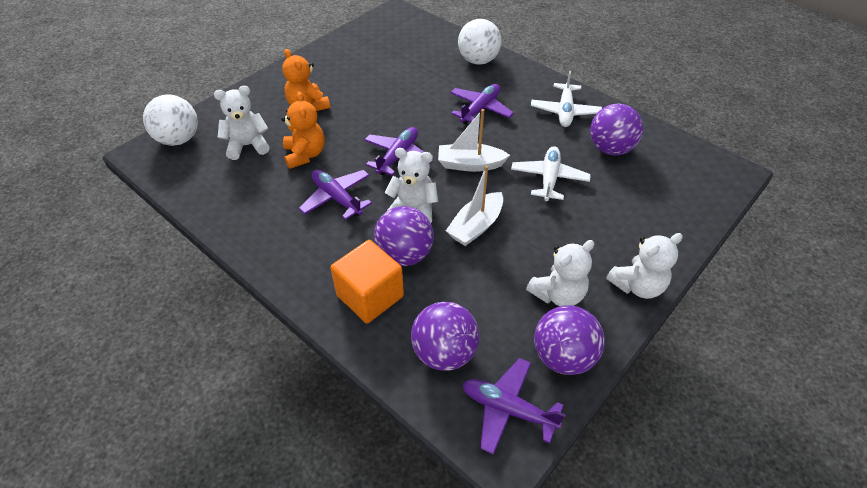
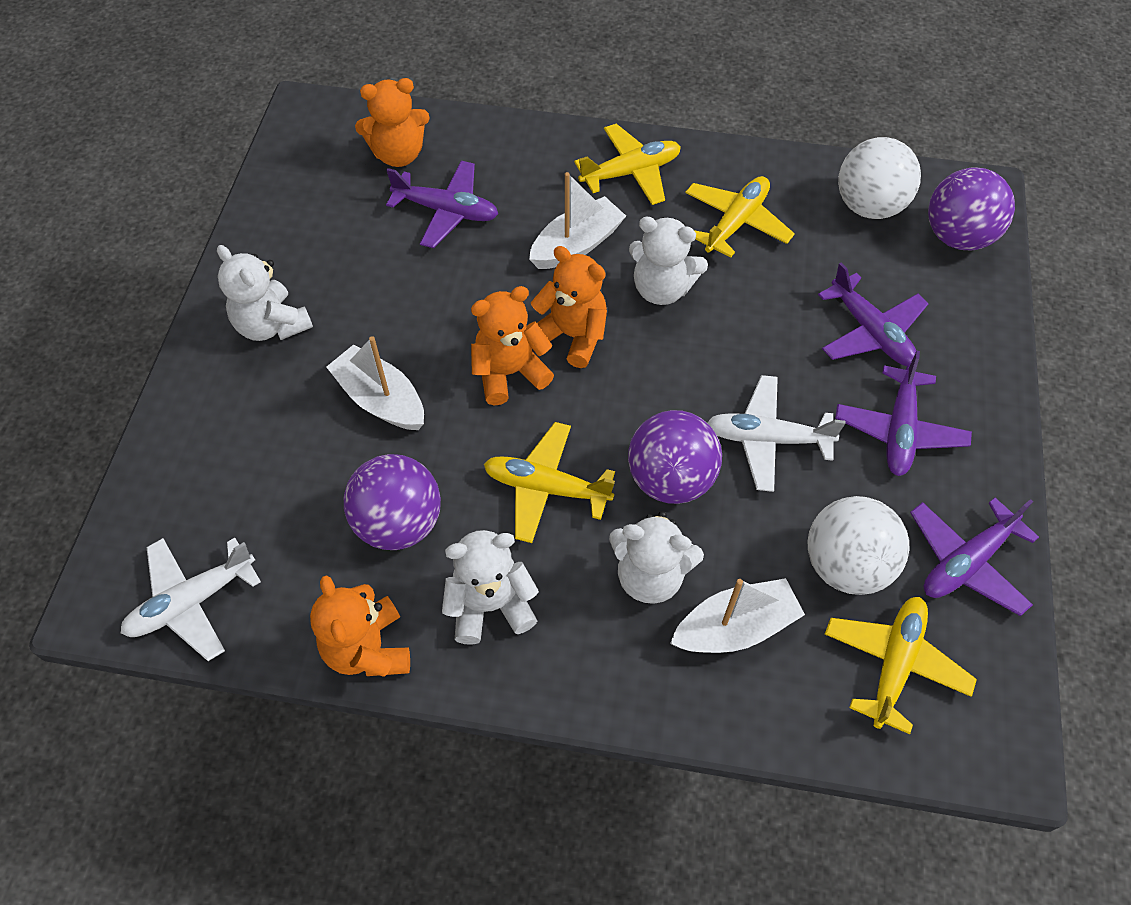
orange cube: [330,240,404,323] = 1 -> none = 0
orange teddy bear: [281,92,325,169] [282,49,330,111] = 2 -> [310,575,410,677] [355,78,430,167] [471,286,554,406] [531,246,607,368] = 4
purple ball: [374,206,434,266] [411,302,479,371] [534,305,605,375] [590,104,643,155] = 4 -> [344,454,441,550] [628,410,722,504] [928,167,1015,250] = 3
white boat: [438,109,510,172] [446,166,503,246] = 2 -> [326,336,424,430] [529,172,626,269] [670,578,805,653] = 3
yellow plane: none = 0 -> [484,422,615,543] [574,124,681,205] [685,176,795,258] [825,597,977,734] = 4

